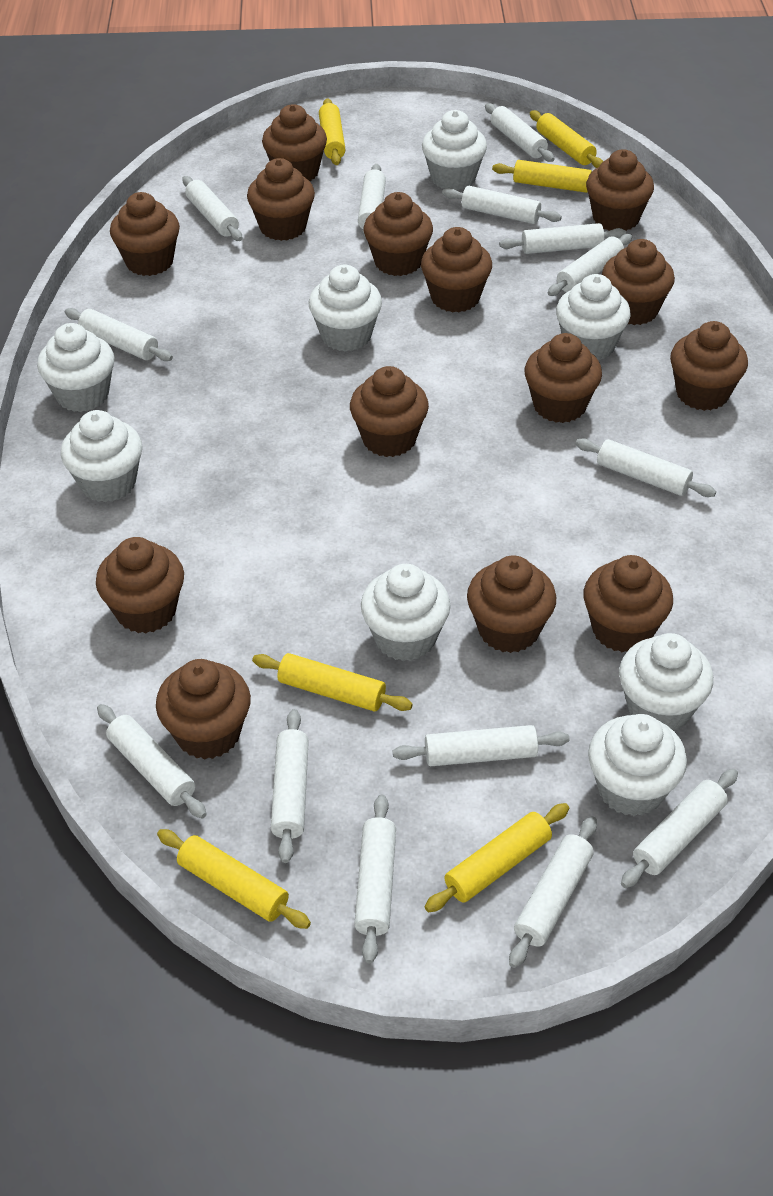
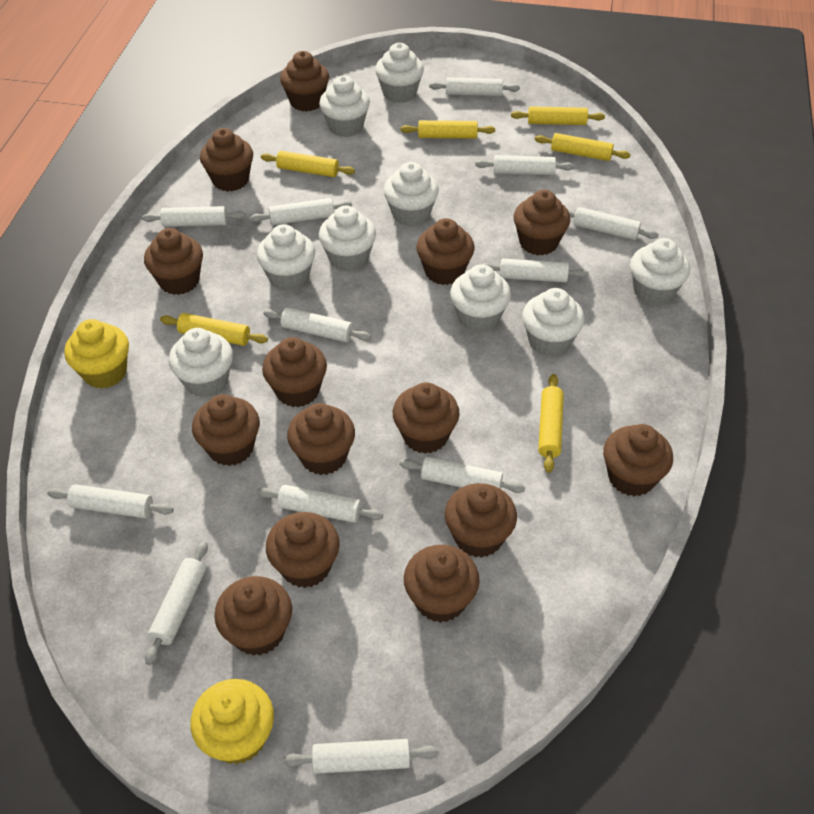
white cupcake: [37,323,114,412] [61,410,143,502] [308,265,382,352] [361,564,451,661] [422,110,487,190] [556,274,631,361] [588,714,687,816] [619,633,713,731] = 8 -> [169,328,233,397] [257,224,315,291] [319,76,370,137] [319,206,376,272] [375,43,424,103] [384,162,439,227] [450,264,511,333] [522,288,584,357] [630,238,690,306] = 9
white rolling pin: [65,308,173,361] [97,704,207,818] [182,176,242,241] [271,709,309,863] [354,795,396,964] [358,164,386,238] [393,725,569,766] [442,186,562,224] [485,103,555,162] [499,223,626,254] [509,816,597,968] [548,234,632,296] [575,438,716,497] [621,769,738,888] = 14 -> [47,484,174,518] [142,206,246,227] [145,541,208,665] [250,198,352,225] [256,485,383,523] [263,307,371,342] [283,739,439,774] [399,457,525,493] [429,77,520,96] [475,155,574,175] [484,259,589,282] [569,207,659,240] = 12
yellow cupcake: none = 0 -> [64,319,129,389] [190,679,274,764] = 2

